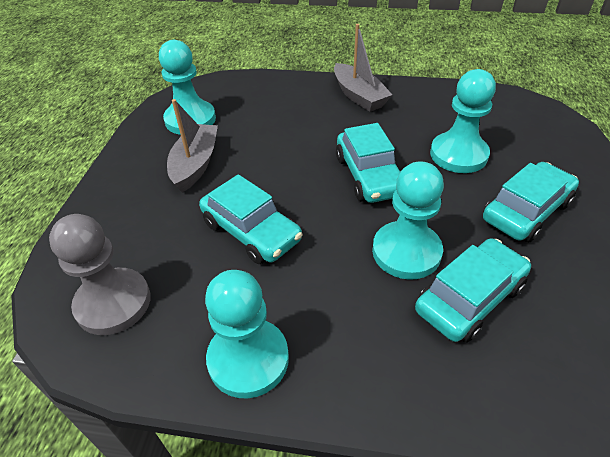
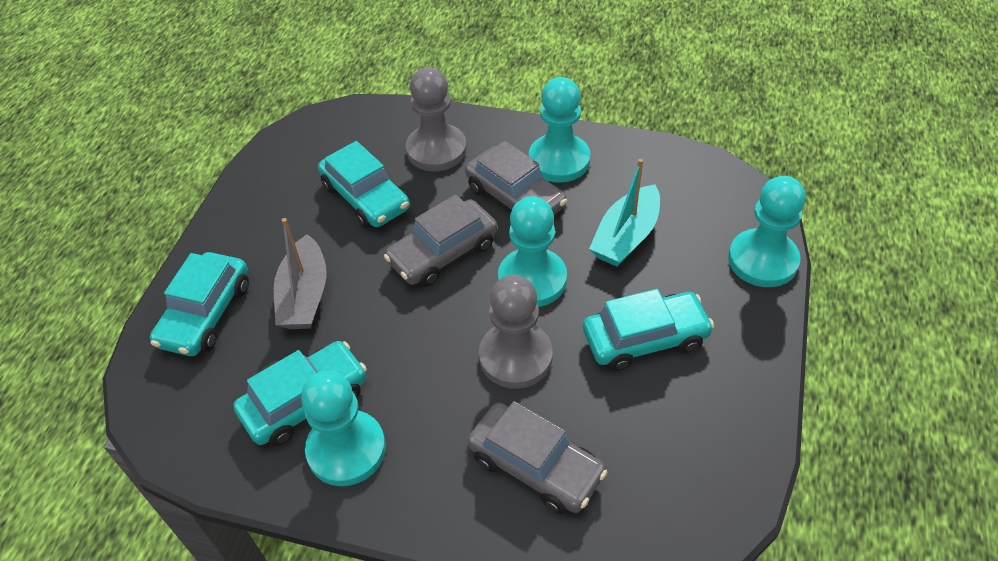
grey boat: [167,99,218,192] [334,24,392,112] = 2 -> [274,218,327,329] = 1
grey car: none = 0 -> [384,195,498,287] [465,141,567,215] [468,401,607,514] = 3
grey pawn: [49,214,151,335] = 1 -> [406,67,467,171] [479,275,553,389] = 2
turquoise boat: none = 0 -> [589,159,660,267] = 1

